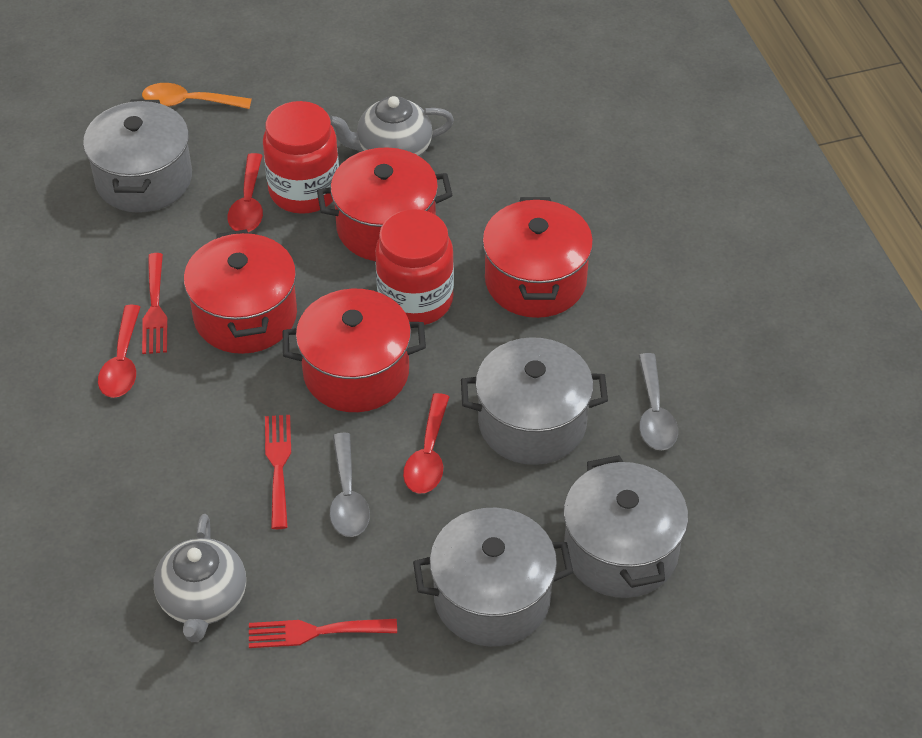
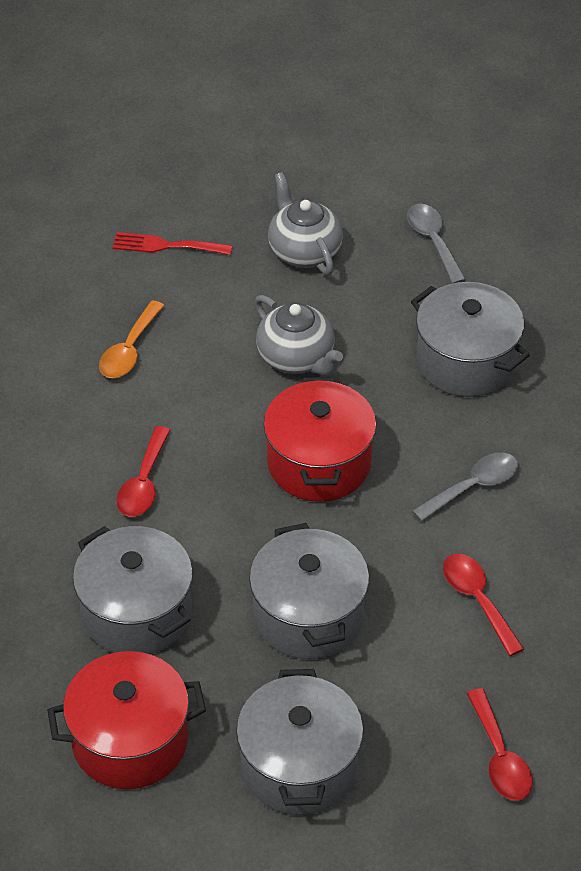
red fork: [142,253,167,354] [249,619,397,648] [265,415,291,529] = 3 -> [112,232,232,255] = 1
red jar: [263,101,339,214] [375,209,454,325] = 2 -> none = 0
red pot: [184,229,297,354] [283,289,426,412] [317,147,452,261] [482,197,593,318] = 4 -> [47,651,206,789] [263,377,376,502] = 2

